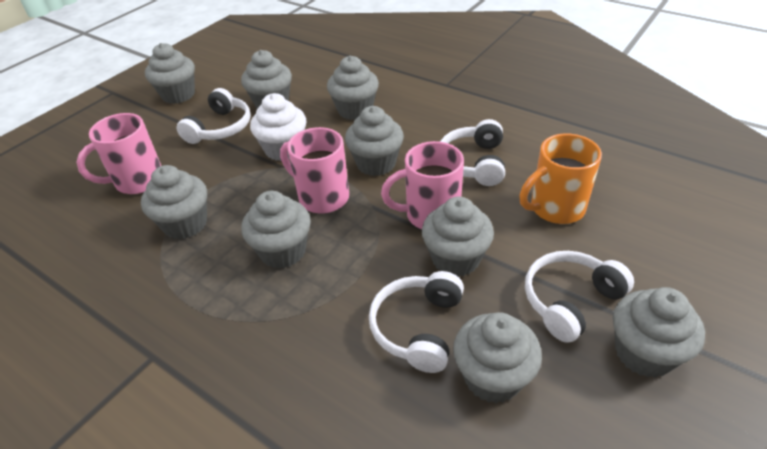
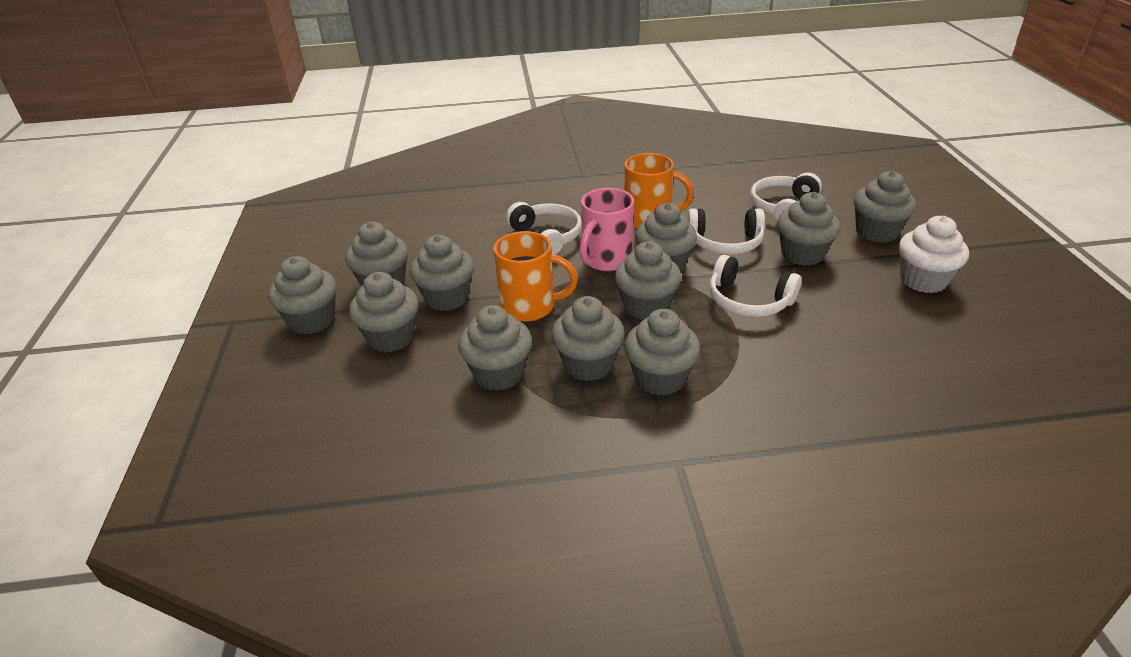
grey cupcake: [141,165,207,239] [145,43,195,104] [241,50,292,109] [241,191,311,268] [327,56,379,120] [345,106,404,176] [422,196,494,277] [453,312,542,403] [613,287,705,378] = 9 -> [268,256,337,335] [345,222,408,286] [349,272,419,352] [410,235,474,311] [458,305,532,391] [552,296,625,381] [615,241,681,320] [624,309,700,396] [635,203,697,273] [777,192,840,266] [854,171,916,243] = 11
orange mug: [519,133,602,224] = 1 -> [493,231,578,322] [624,153,694,229] = 2
pink mug: [76,113,161,194] [280,127,349,214] [381,141,464,229] = 3 -> [580,188,634,271] = 1

